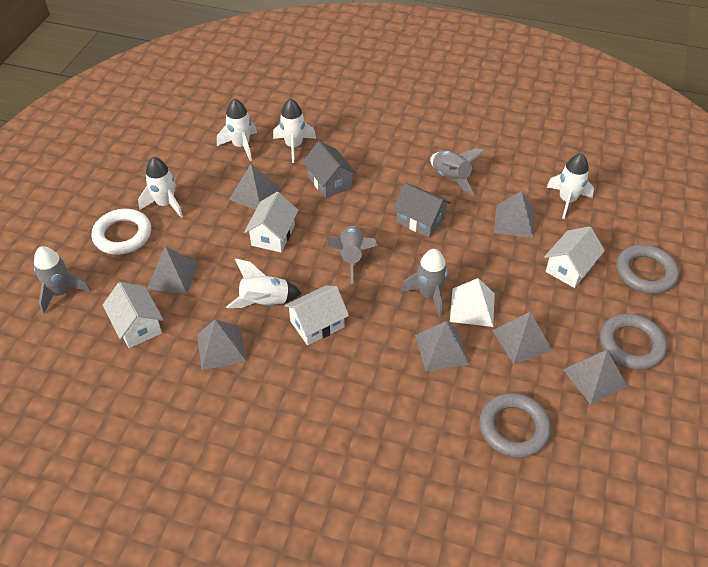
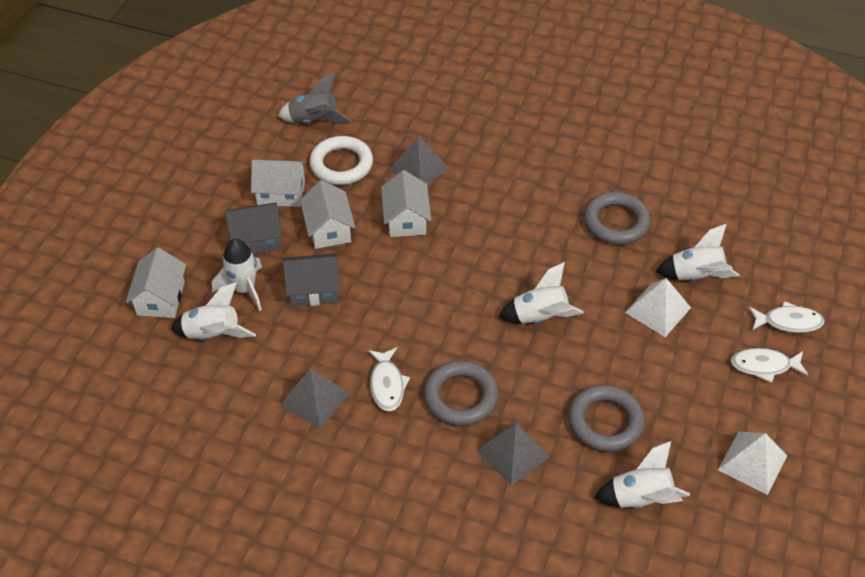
grey pyramid: [147,246,199,294] [197,319,247,370] [229,164,281,210] [415,321,469,371] [492,312,553,364] [494,191,535,238] [563,350,628,405] = 7 -> [279,369,350,429] [389,136,449,185] [476,422,550,486] = 3
grey rocket: [34,246,91,314] [326,226,378,284] [400,249,448,317] [430,148,485,196] = 4 -> [278,72,351,124] = 1
white fish: none = 0 -> [368,347,410,411] [730,348,808,383] [749,301,825,333] = 3
white pyramid: [450,278,495,327] = 1 -> [625,278,691,337] [718,432,787,495] = 2

